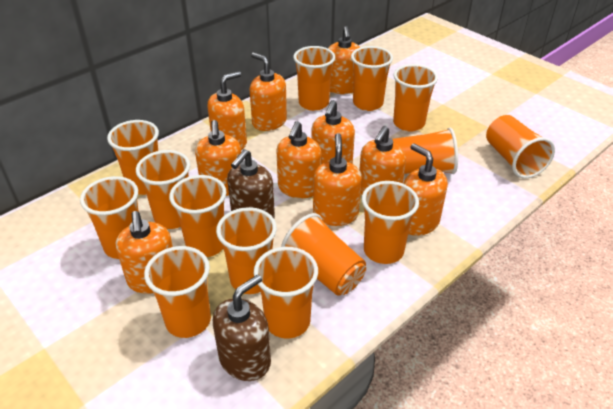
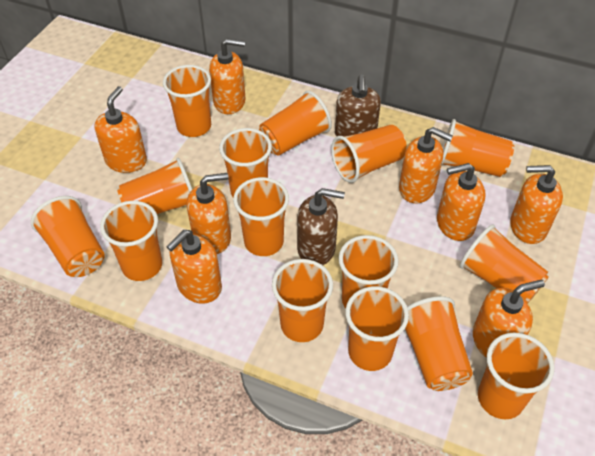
orange cup: [80,176,139,259] [107,120,159,195] [136,150,190,229] [144,246,211,338] [169,175,226,257] [216,207,277,294] [254,247,318,338] [281,213,366,296] [293,46,335,111] [351,46,393,111] [362,181,419,264] [393,64,438,132] [393,128,458,174] [486,115,555,178] = 14 -> [31,196,105,277] [100,201,162,281] [117,158,192,214] [163,65,211,137] [219,128,272,197] [233,177,289,256] [259,91,332,156] [272,259,333,342] [331,125,407,183] [339,235,399,309] [345,286,409,371] [405,296,473,391] [442,119,514,177] [460,224,549,303] [478,333,555,419] = 15
orange soap dispenser: [115,211,173,294] [195,120,241,196] [207,71,247,150] [250,53,287,131] [276,121,322,198] [311,100,355,164] [313,133,362,226] [328,26,360,94] [359,126,406,195] [403,143,448,236] = 10 -> [95,86,147,173] [166,230,222,304] [187,173,231,254] [209,38,246,114] [399,127,453,203] [437,163,486,241] [473,280,545,358] [510,165,563,244] = 8

